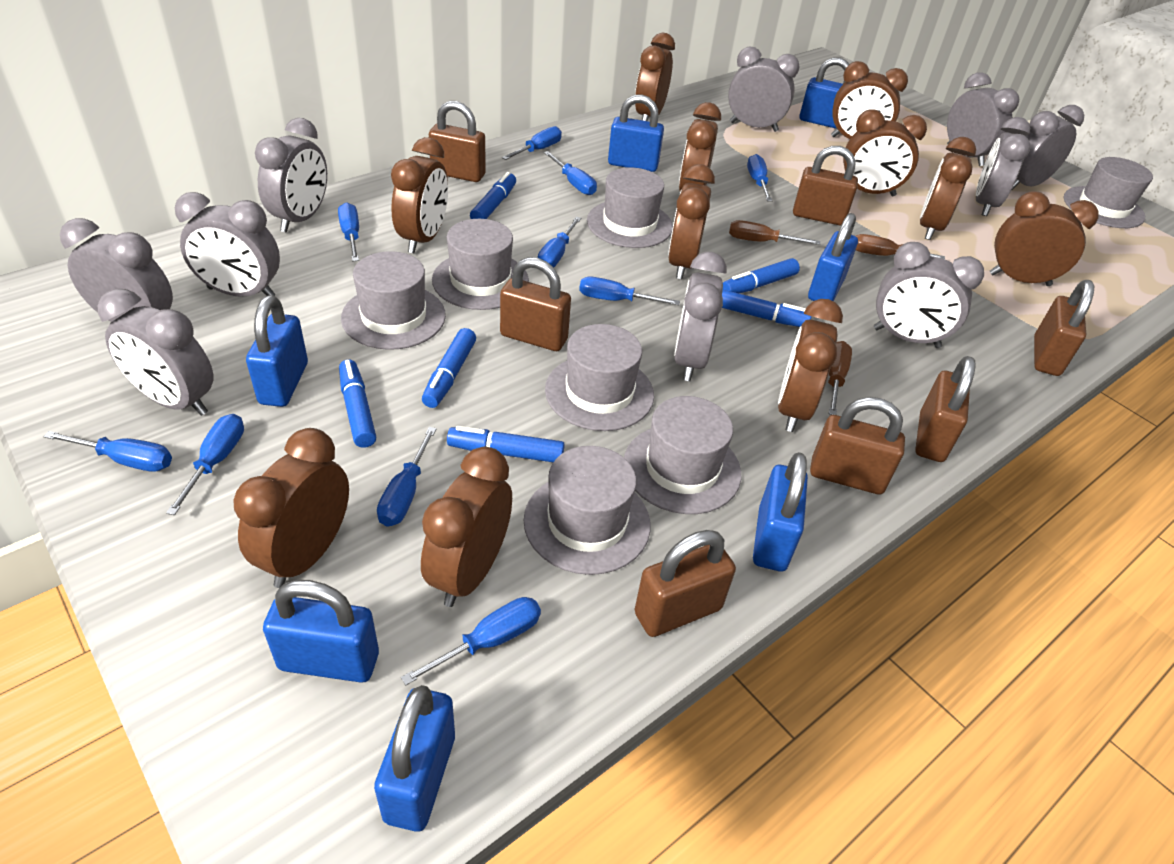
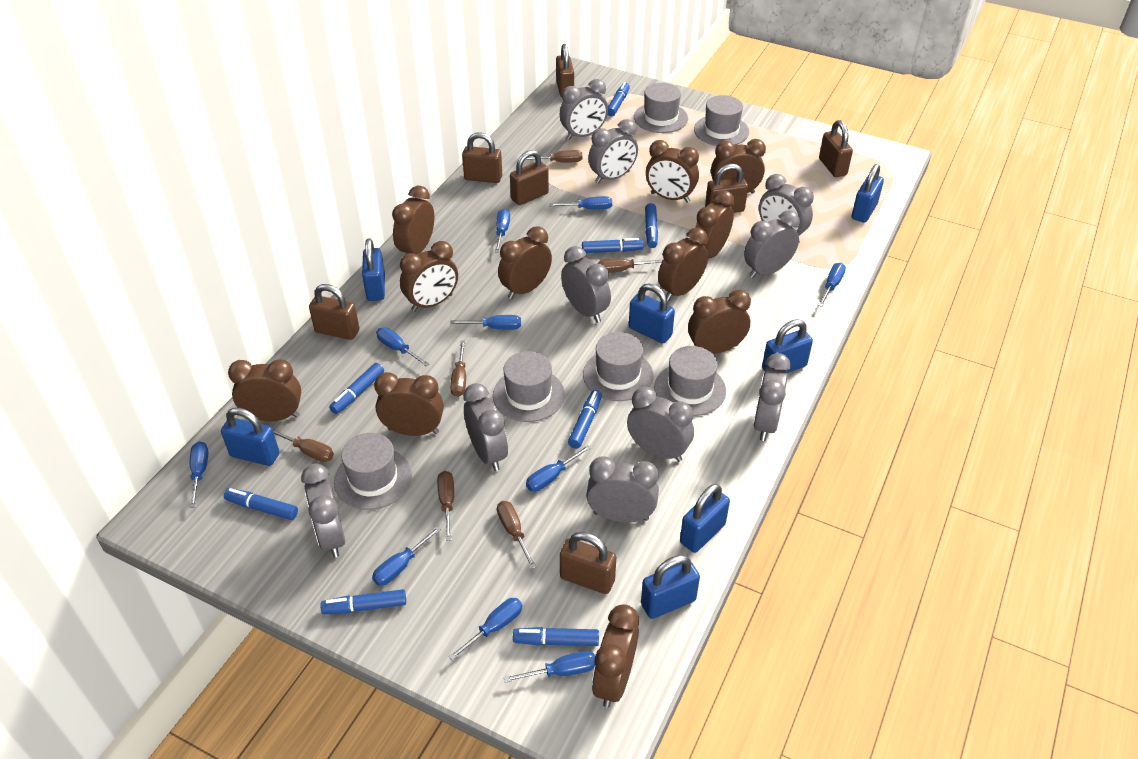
blue marker: [339,360,376,448] [422,328,476,408] [447,426,565,462] [470,172,516,219] [722,290,812,327] [723,258,800,293] = 6 -> [224,488,298,520] [320,589,406,614] [329,363,384,414] [513,627,599,646] [568,390,602,449] [582,238,644,253] [608,82,630,116] [645,203,658,248] = 8
brown screwdriver: [729,220,820,245] [828,341,852,415] [856,234,945,259] = 3 -> [273,429,334,462] [437,471,454,541] [450,341,466,397] [497,501,536,569] [526,150,582,163] [598,258,663,273] = 6
grey hat: [341,251,446,350] [432,219,529,310] [524,446,650,575] [545,324,654,431] [587,168,673,248] [624,396,741,514] [1064,157,1153,228] = 7 -> [334,433,412,510] [493,351,565,422] [583,332,654,401] [634,83,688,133] [654,346,726,416] [694,95,749,146] = 6

